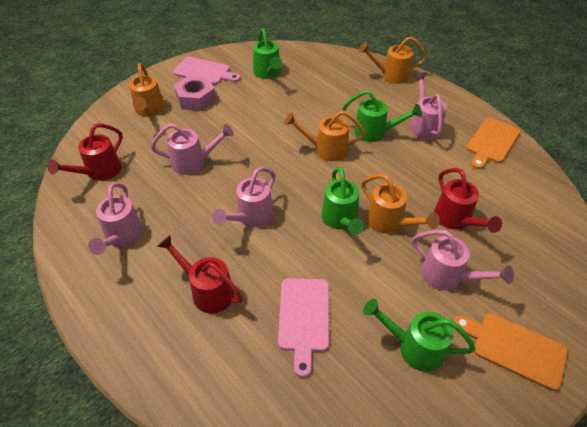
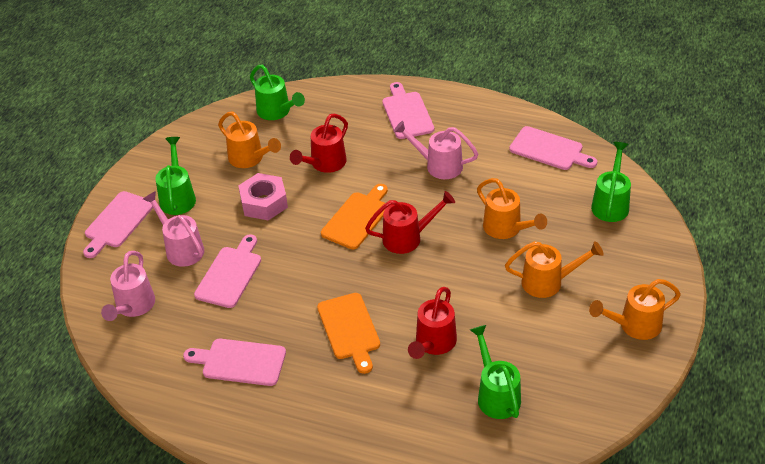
pink cutting board: [173,57,240,85] [278,278,329,378] = 2 -> [83,191,153,258] [183,339,286,386] [194,234,261,308] [382,82,434,139] [509,126,597,170] = 5
pink watering can: [88,183,143,255] [151,124,234,175] [212,167,276,227] [410,72,447,140] [412,230,514,291] = 5 -> [101,251,155,321] [143,191,204,267] [394,121,478,179] = 3

